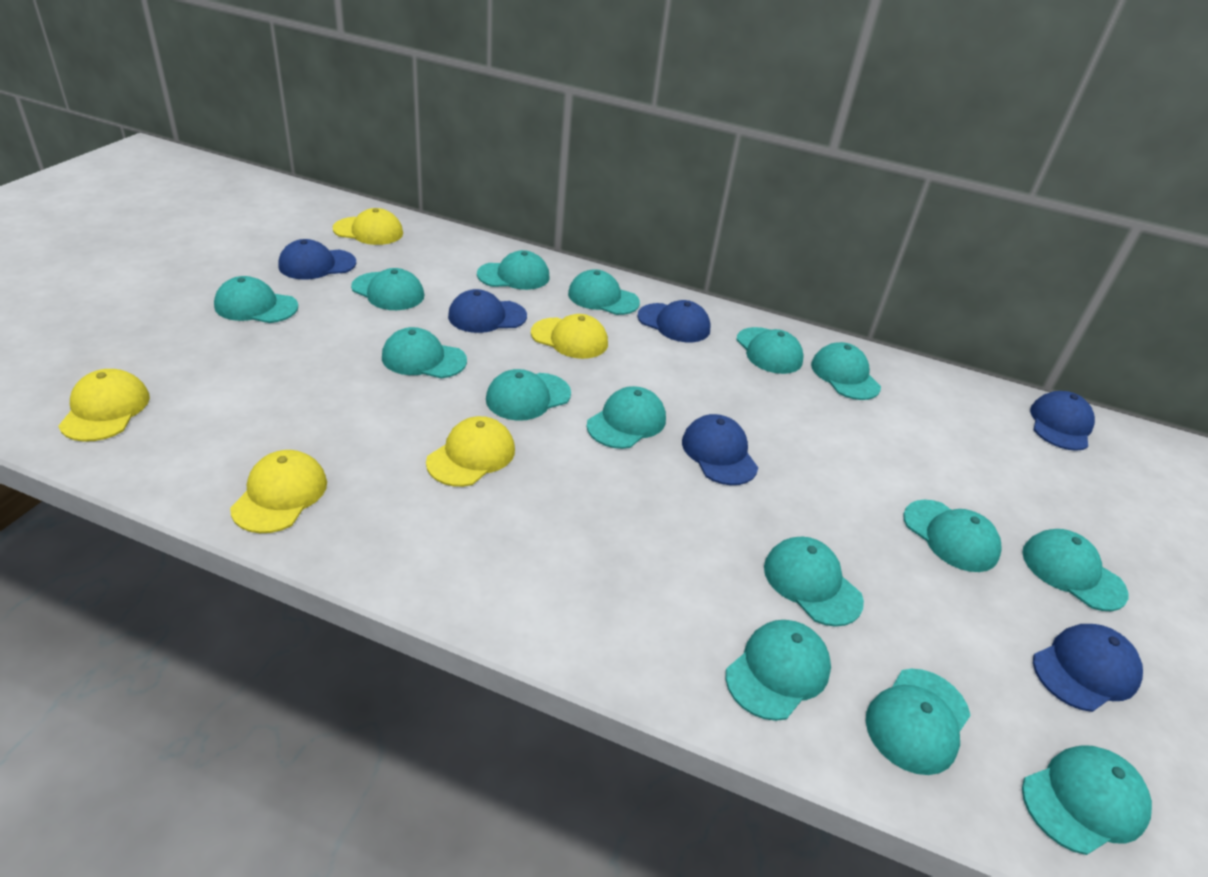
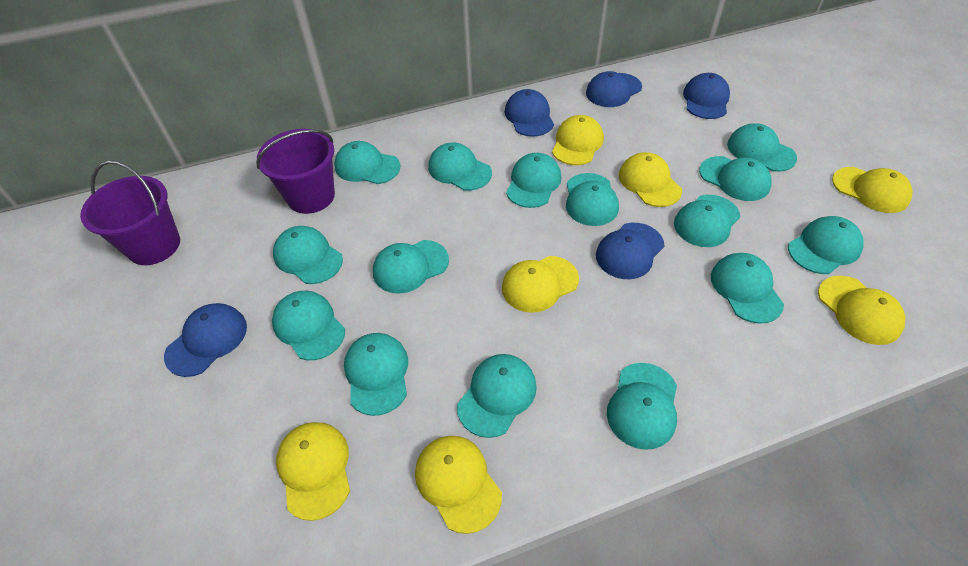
blue cap: [278,239,356,280] [448,289,527,333] [637,300,711,342] [682,414,758,485] [1030,391,1095,451] [1033,624,1143,712] = 6 -> [164,303,247,377] [505,89,554,137] [586,71,642,107] [596,223,664,279] [683,73,730,119] = 5
purple bucket: none = 0 -> [80,160,180,265] [256,129,335,214] = 2
yellow cap: [58,369,150,442] [230,450,327,533] [333,208,403,245] [426,416,515,487] [531,314,608,359] = 5 -> [276,422,350,521] [415,436,502,534] [502,256,579,313] [552,115,604,165] [619,152,682,207] [818,276,906,345] [832,167,913,213] = 7

